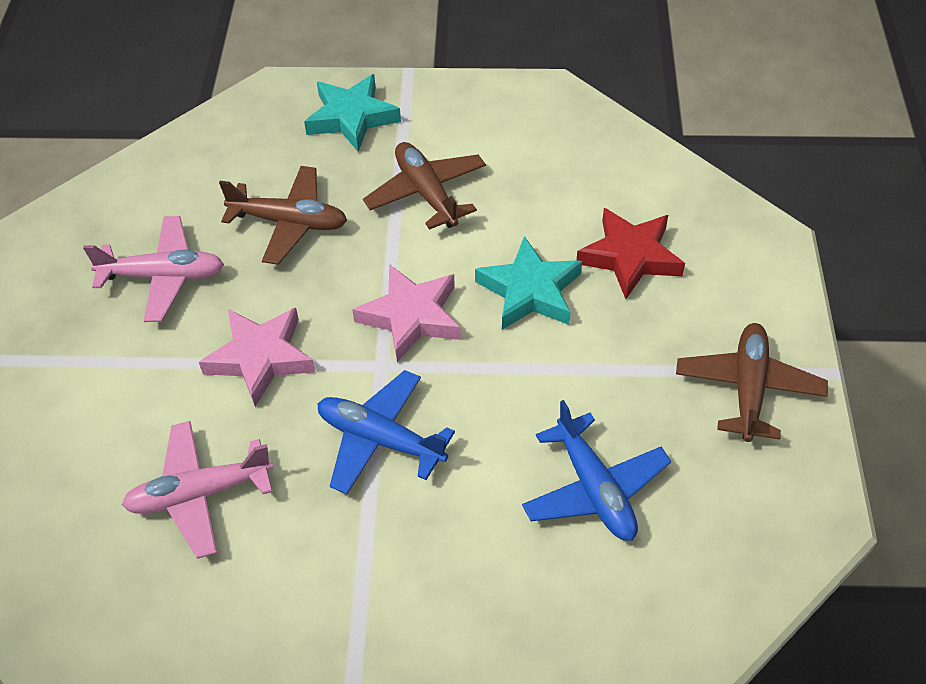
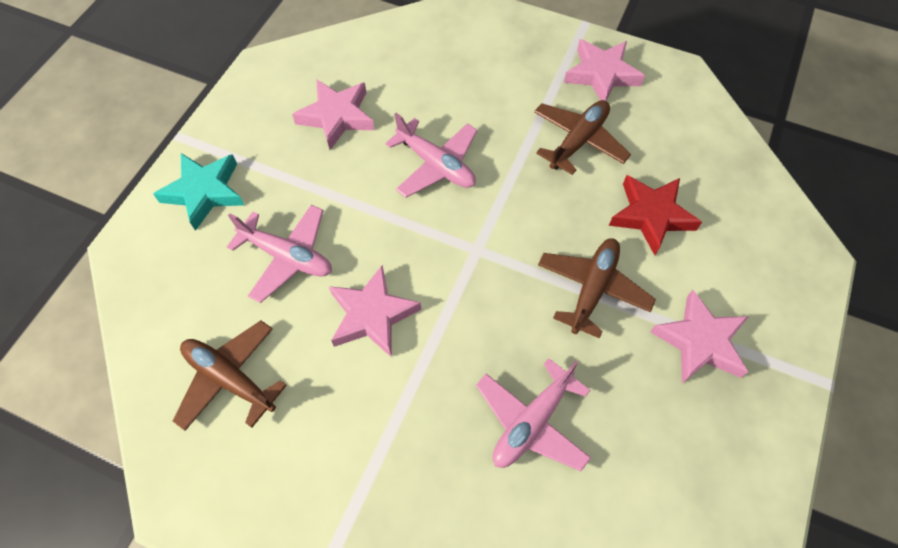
blue plane: [317,370,455,495] [522,400,671,541] = 2 -> none = 0
pink plane: [83,216,224,322] [122,421,273,559] = 2 -> [227,205,332,303] [385,113,478,198] [476,358,591,471] = 3
pink star: [199,308,315,407] [352,264,461,362] = 2 -> [292,79,375,150] [329,265,421,358] [564,39,645,101] [650,290,749,383] = 4
turquoise star: [304,74,401,152] [475,236,582,330] = 2 -> [153,153,244,231] = 1

